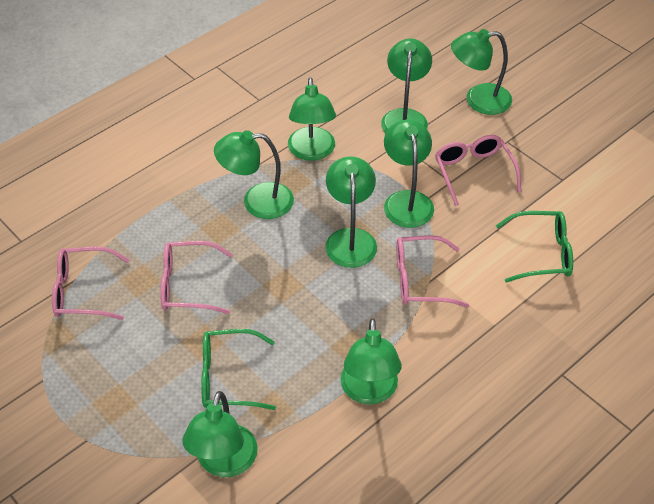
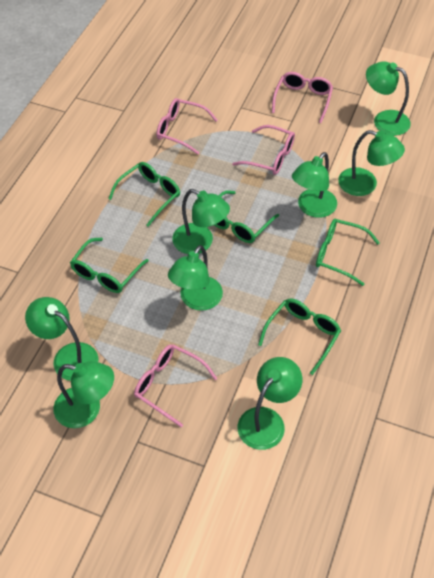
green glasses: [201,329,276,410] [496,211,573,283] = 2 -> [70,238,149,293] [108,162,180,227] [214,190,279,243] [258,299,341,375] [316,219,380,286] = 5

